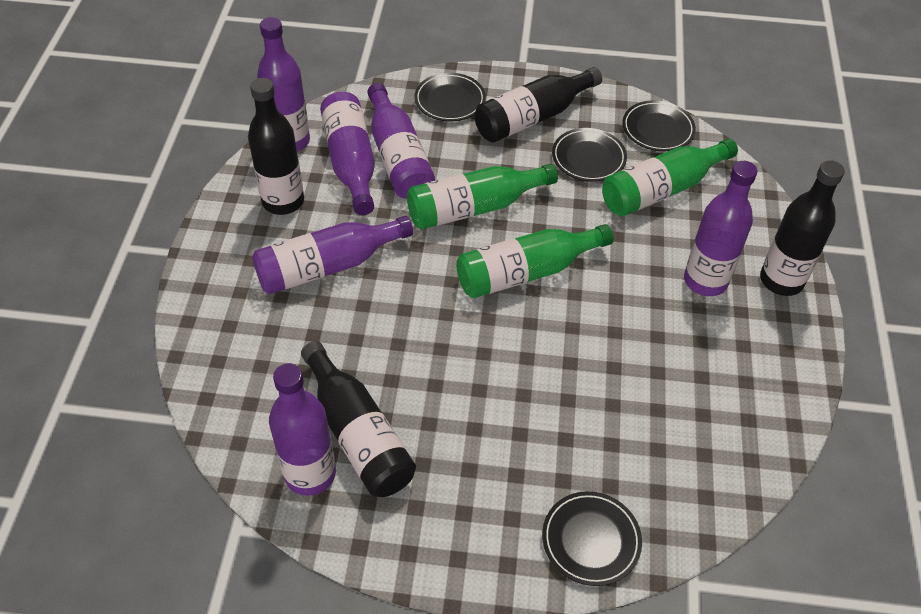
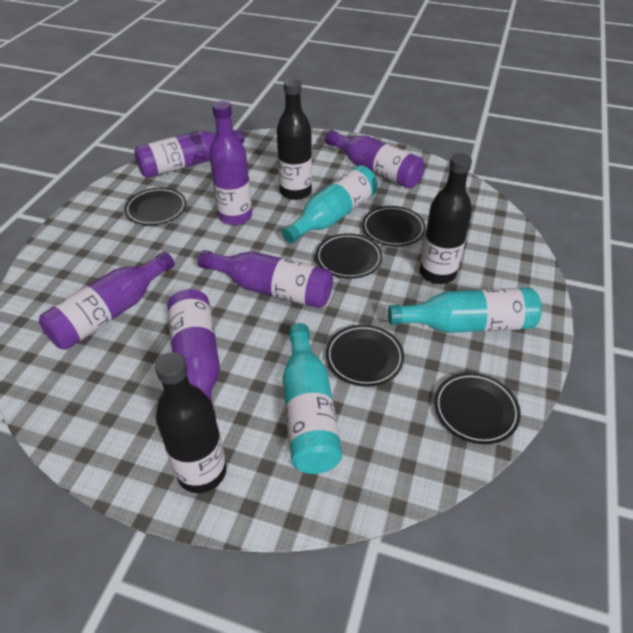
black bottle: [248,78,304,215] [301,341,416,497] [475,67,602,142] [760,160,845,296] = 4 -> [155,352,227,493] [277,79,312,200] [420,153,472,284] = 3
black plate: [414,73,486,121] [542,491,642,586] [552,128,627,182] [622,100,696,151] = 4 -> [124,188,187,225] [316,233,383,279] [326,325,404,387] [362,206,426,246] [434,373,521,444] = 5
green bottle: [407,164,558,230] [456,224,614,298] [602,138,738,216] = 3 -> none = 0
turquoise bottle: none = 0 -> [282,165,378,243] [283,323,342,474] [388,288,542,333] = 3

